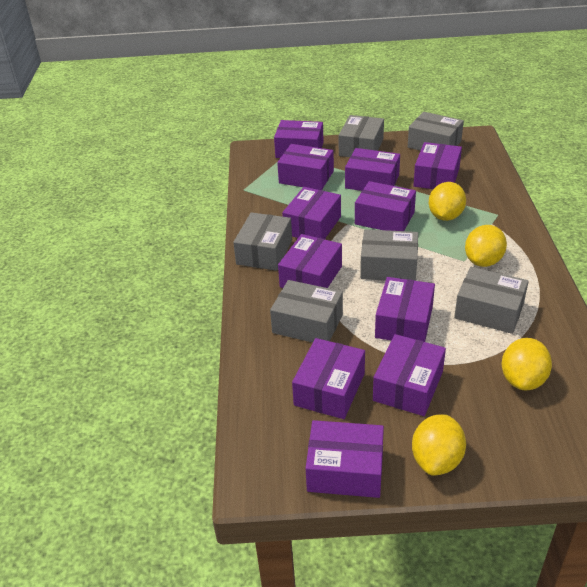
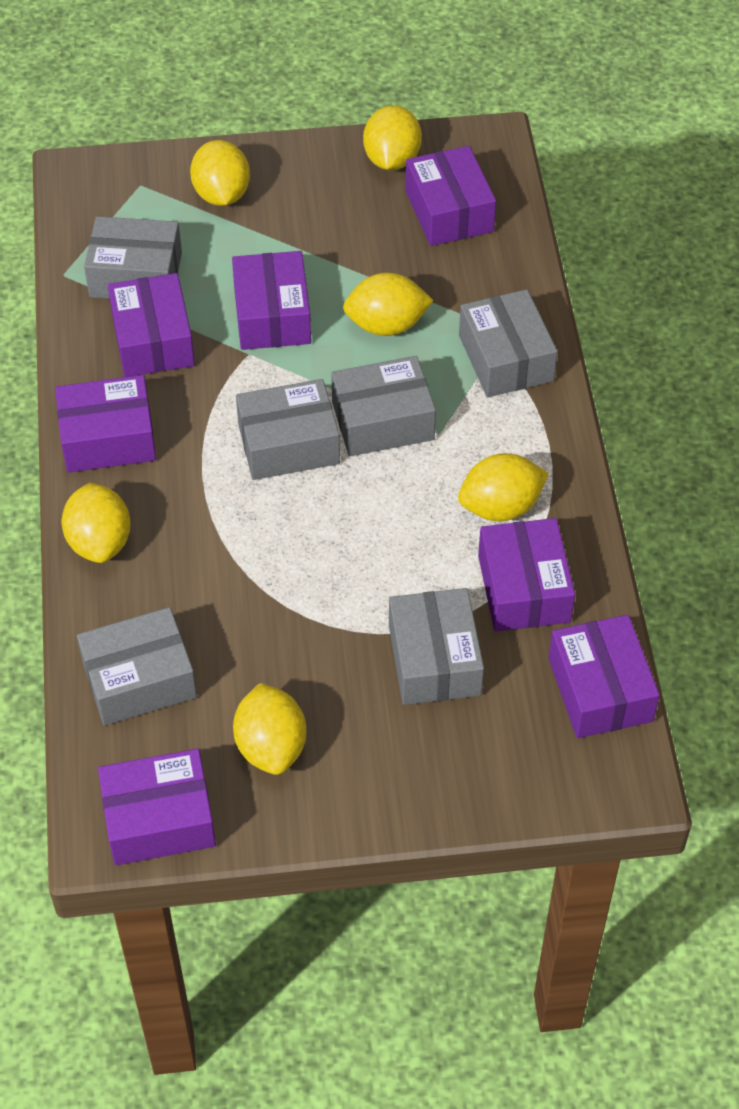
purple box: [274,120,323,158] [277,144,334,190] [278,234,342,288] [282,187,341,239] [292,338,365,419] [306,420,384,498] [345,148,400,191] [355,181,416,231] [373,334,446,416] [375,277,435,342] [413,142,462,189] = 11 -> [55,375,156,473] [98,749,216,865] [108,273,195,377] [232,251,311,350] [405,146,496,246] [478,518,575,632] [548,615,660,738] = 7
yellow lemon: [412,414,466,476] [429,182,466,221] [465,225,507,267] [502,338,552,391] = 4 -> [61,483,131,563] [190,140,250,206] [233,683,306,775] [343,273,434,336] [363,105,422,170] [458,453,549,521] = 6

